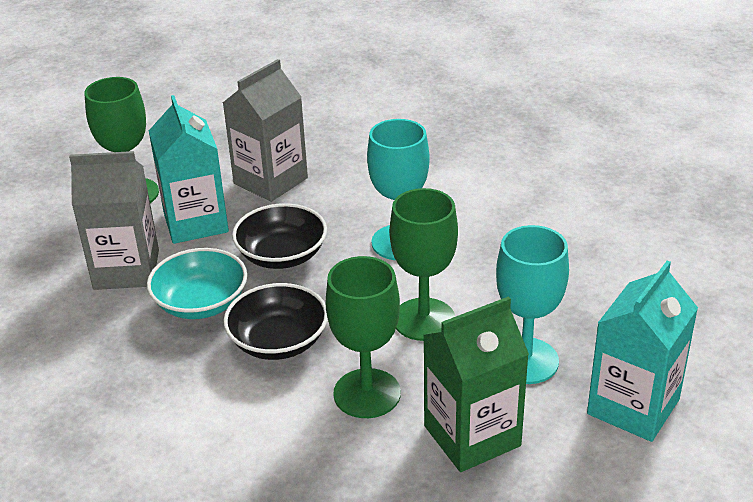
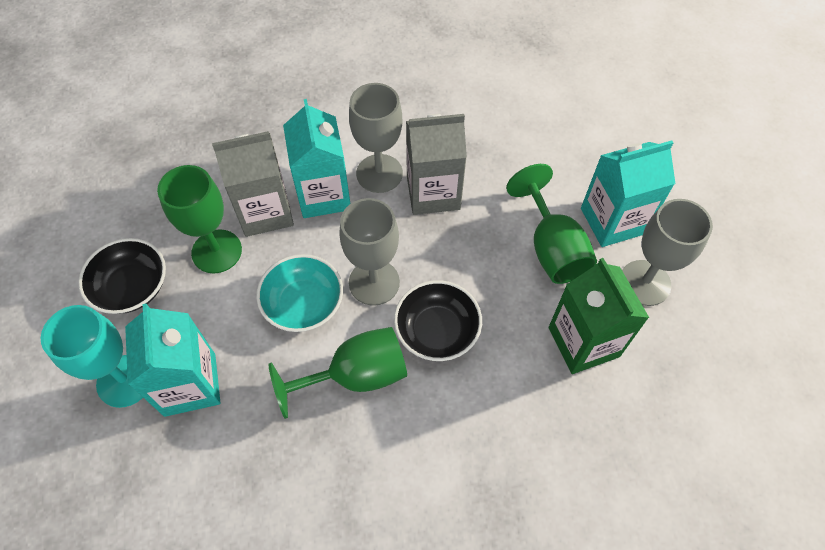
grey goblet: none = 0 -> [339,198,400,306] [349,83,403,193] [622,199,713,306] = 3
turquoise carton: [149,95,229,244] [587,261,698,442] = 2 -> [125,304,221,417] [283,99,350,218] [581,140,675,247] = 3
turquoise goblet: [367,119,430,260] [496,225,569,384] = 2 -> [41,305,143,408] = 1

